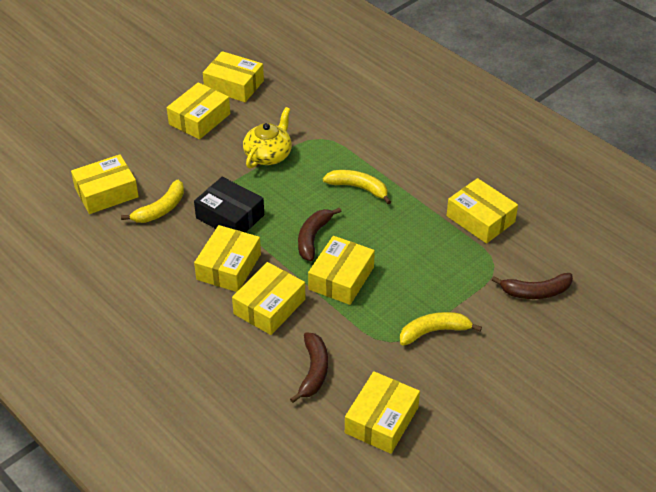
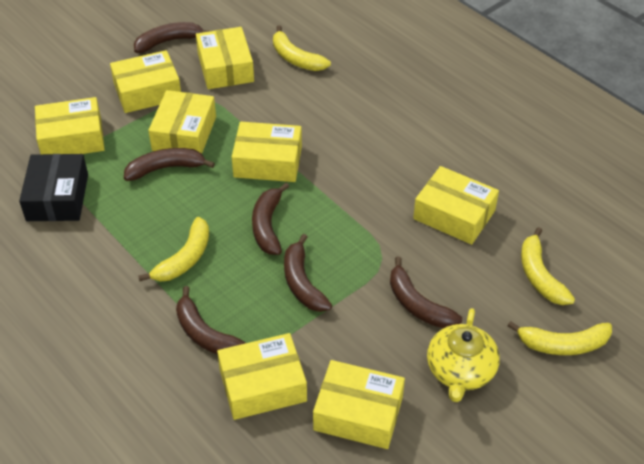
brown banana: [290,332,328,403] [298,207,341,261] [492,273,573,299] = 3 -> [124,148,215,181] [134,22,209,53] [176,286,246,355] [252,183,289,255] [284,234,332,312] [390,257,462,328] = 6
yellow banana: [121,180,184,223] [323,170,391,204] [400,312,482,346] = 3 -> [138,217,209,282] [273,25,331,71] [507,321,612,355] [521,227,575,305] = 4

